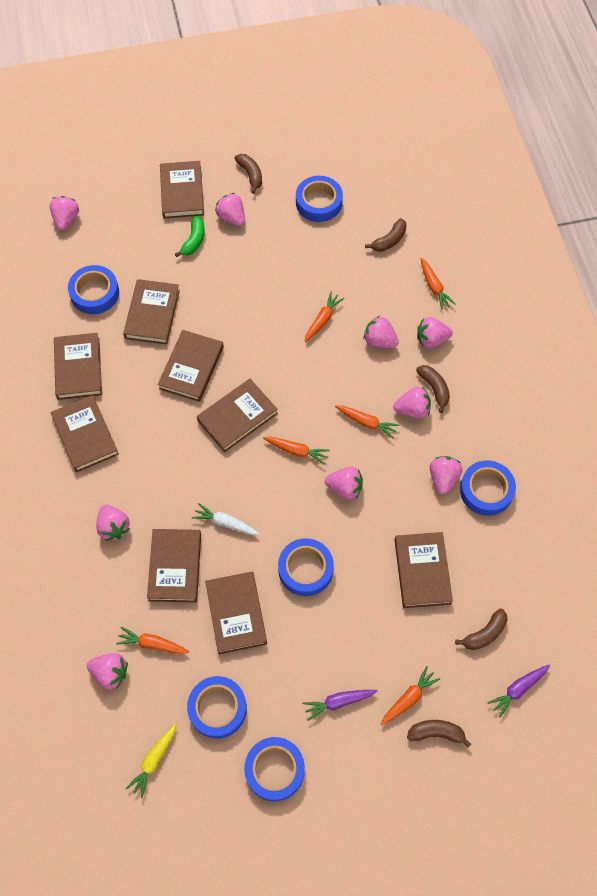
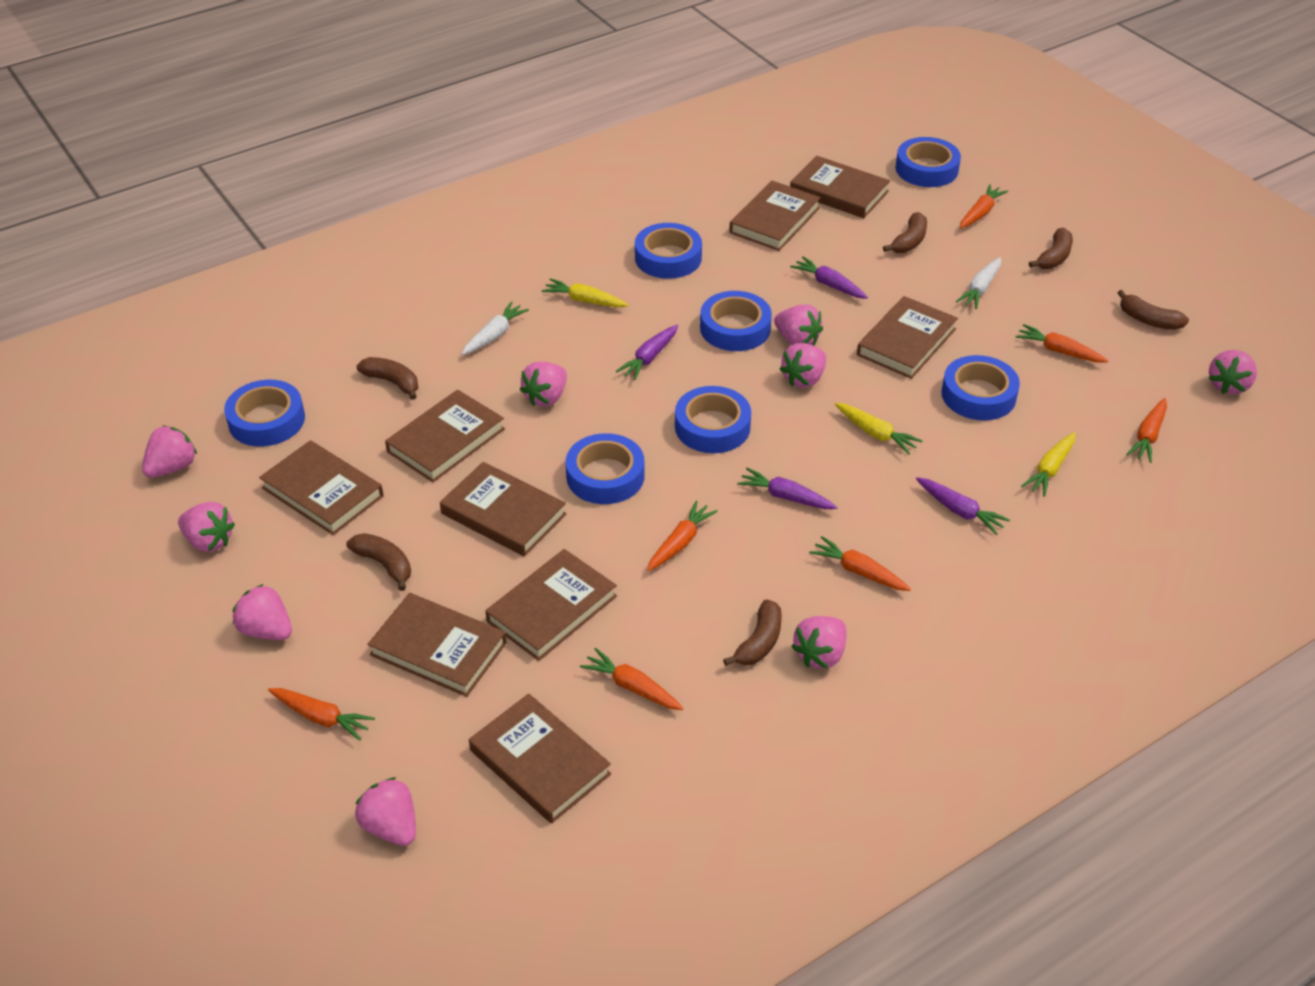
blue tape: [68,265,119,314] [187,676,247,739] [244,737,305,802] [278,538,334,596] [296,176,343,222] [460,460,516,516] = 6 -> [224,380,305,447] [566,433,644,504] [635,223,702,279] [675,386,751,453] [700,291,772,351] [896,137,961,187] [941,355,1020,420] = 7
brown banana: [234,154,262,194] [365,218,407,252] [407,720,471,748] [416,365,450,413] [455,609,507,650] = 5 -> [346,533,411,591] [356,357,418,400] [723,599,782,666] [883,212,927,253] [1029,228,1073,269] [1118,290,1189,330] = 6
green banana: [175,216,205,257] = 1 -> none = 0
orange carrot: [116,627,190,654] [263,437,330,465] [304,291,345,342] [335,405,399,439] [381,666,440,725] [420,258,455,310] = 6 -> [268,688,375,741] [580,648,683,710] [647,501,718,571] [809,536,911,591] [960,184,1008,228] [1015,324,1108,363] [1126,398,1167,463] = 7
purple carrot: [303,690,377,721] [487,665,550,718] = 2 -> [616,325,678,380] [737,468,838,509] [790,256,868,299] [916,477,1010,535] = 4
white carrot: [192,503,260,535] = 1 -> [462,301,529,355] [956,258,1001,309] = 2
yellow carrot: [126,724,176,798] = 1 -> [542,278,629,307] [835,403,923,454] [1021,432,1076,497] = 3

